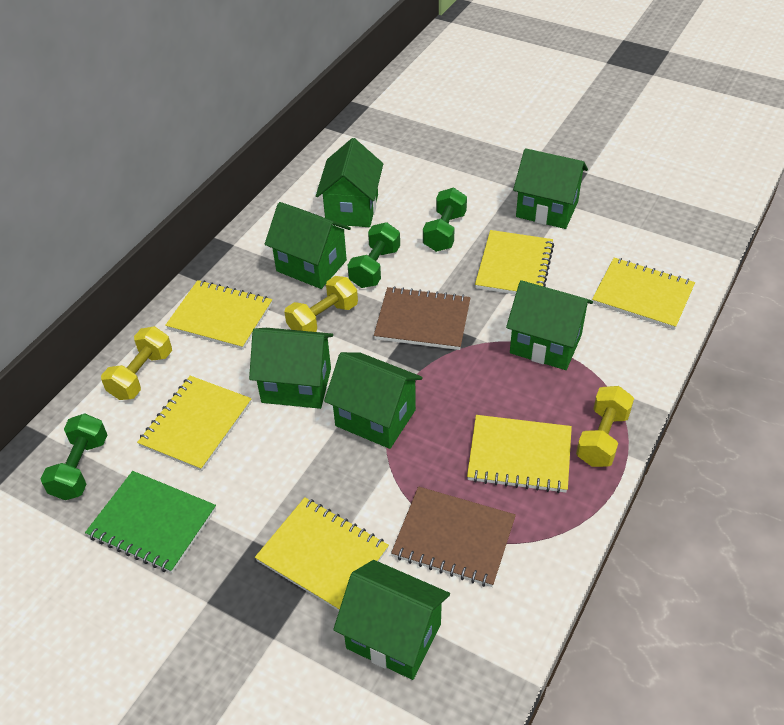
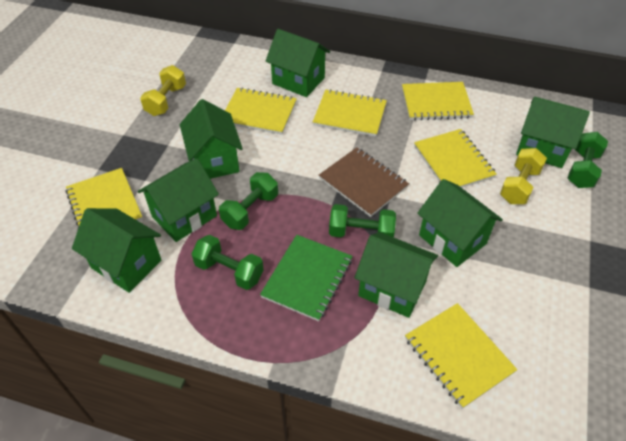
brown notebook: [374,286,470,350] [391,486,516,587] = 2 -> [319,147,409,217] = 1
green dumbbell: [41,413,107,500] [348,222,400,288] [423,188,467,252] = 3 -> [192,235,264,290] [219,172,278,230] [329,204,396,238] [567,132,608,188] = 4
yellow dumbbell: [101,326,172,400] [284,276,358,332] [576,386,634,467] = 3 -> [140,65,186,116] [500,148,547,204] = 2

